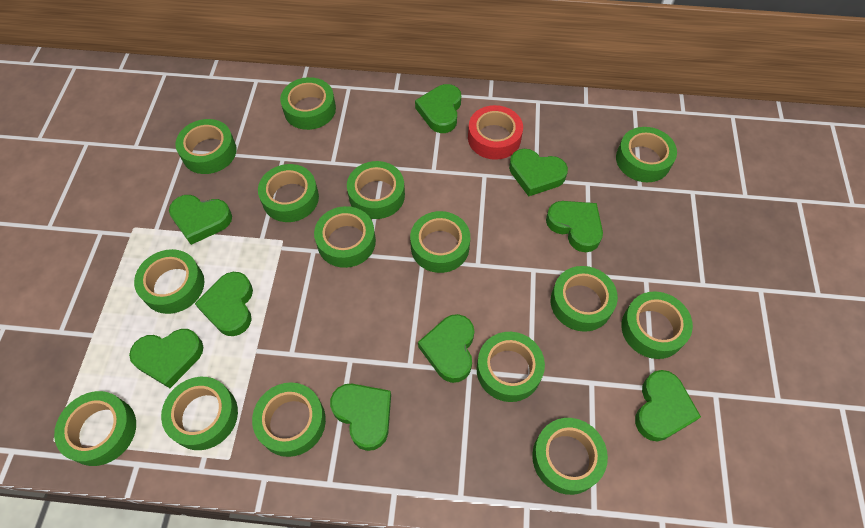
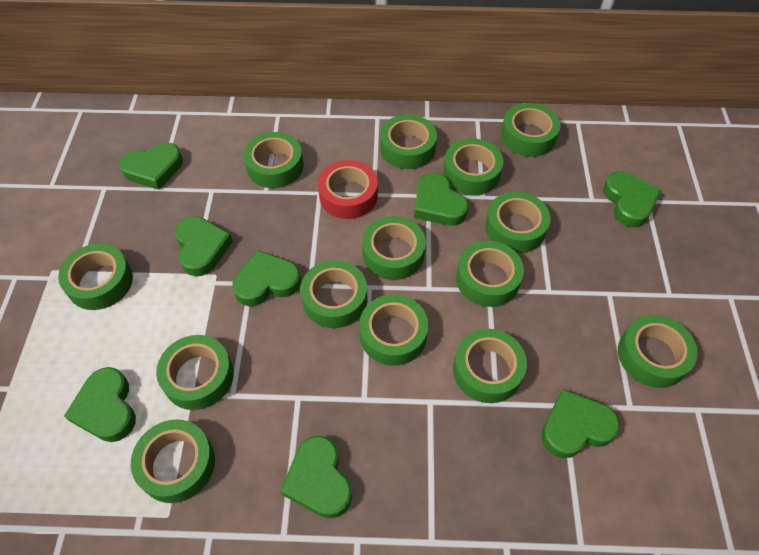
green heart: [129,329,203,388] [169,195,232,245] [195,272,253,336] [330,384,391,451] [415,84,461,133] [418,314,474,383] [509,149,568,197] [546,201,603,252] [635,370,701,442] = 9 -> [64,367,136,442] [119,143,183,190] [175,216,233,276] [232,250,301,306] [281,436,352,518] [414,173,469,226] [542,389,620,458] [603,171,661,227] = 8
green tape: [54,391,136,466] [134,249,204,314] [161,377,238,450] [175,119,237,174] [252,382,326,457] [258,164,319,222] [280,77,336,130] [314,206,376,268] [347,161,405,219] [410,211,470,273] [476,332,545,402] [532,418,608,495] [551,266,618,332] [616,127,677,182] [621,291,693,359] = 15 -> [58,244,133,310] [131,419,215,503] [156,335,234,410] [243,132,303,188] [301,260,368,328] [359,295,428,366] [362,216,426,280] [380,114,437,169] [443,138,504,195] [453,329,527,403] [456,241,524,307] [485,192,551,253] [501,103,560,157] [618,315,698,388] = 14

